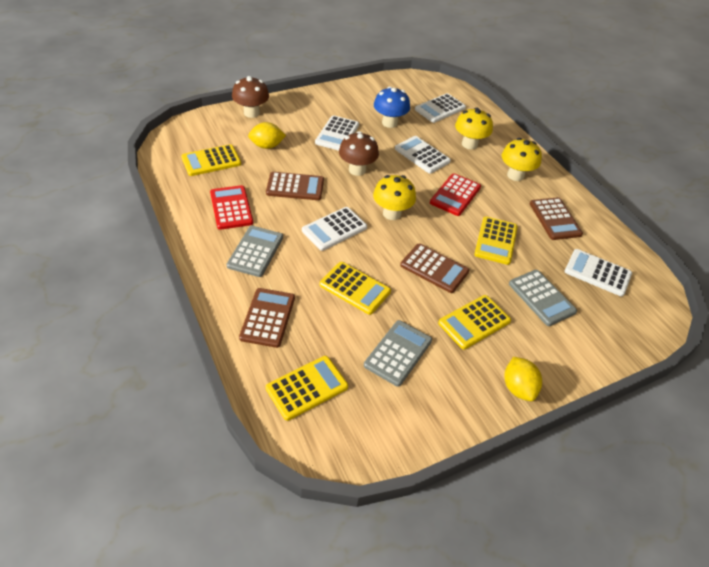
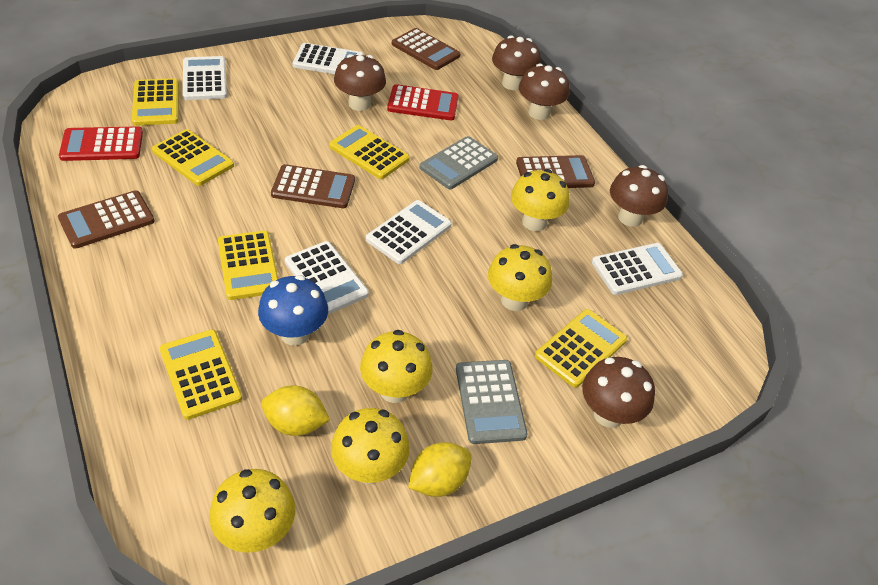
brown mushroom: [232,76,269,118] [339,131,379,176] = 2 -> [334,54,386,111] [492,35,541,90] [519,63,569,120] [582,357,655,428] [610,165,668,227] = 5
grey calculator: [227,226,283,277] [364,320,432,387] [509,270,577,326] = 3 -> [419,136,498,189] [456,360,528,444] = 2
yellow calculator: [181,144,241,176] [266,356,348,421] [320,262,391,315] [438,295,511,350] [474,217,518,265] = 5 -> [132,78,179,126] [152,129,234,186] [160,330,242,420] [218,231,278,300] [329,125,410,179] [535,309,627,388] = 6
yellow mushroom: [373,175,416,220] [455,108,493,150] [502,138,542,181] = 3 -> [209,469,295,553] [331,408,410,484] [360,330,433,403] [488,244,552,311] [511,169,569,231] = 5

